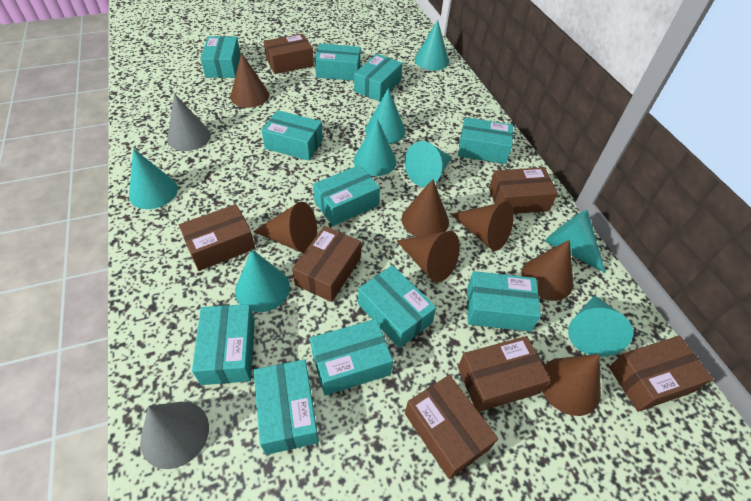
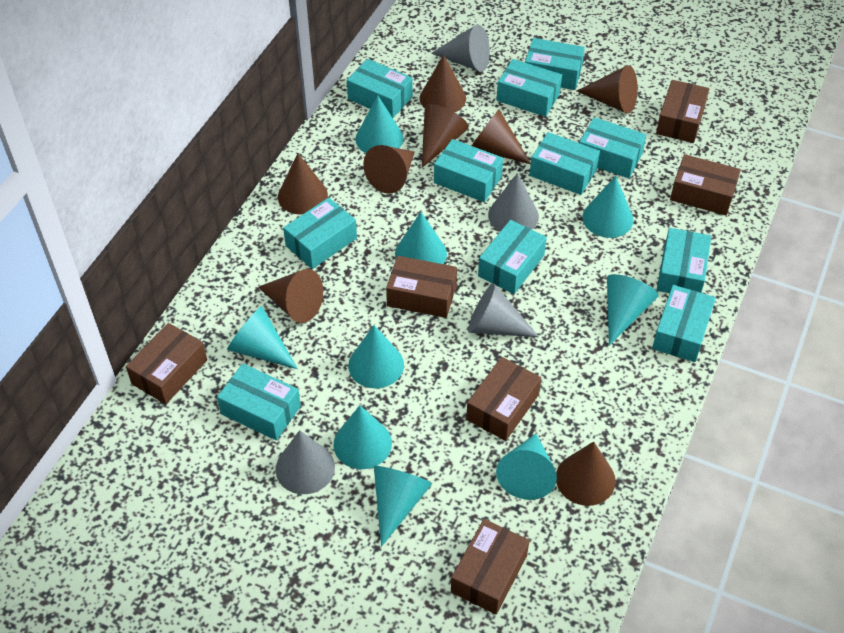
brown box: [179,204,256,271] [264,34,314,74] [292,226,361,302] [405,375,498,479] [458,336,551,412] [489,167,558,214] [609,336,713,412] = 7 -> [126,323,207,404] [386,256,457,318] [451,519,529,614] [466,357,541,441] [656,80,709,143] [670,154,741,215] = 6
brown cone: [230,53,269,108] [253,202,317,253] [396,231,460,282] [402,179,449,237] [451,201,514,251] [521,240,574,301] [542,354,601,416] = 7 -> [258,269,323,323] [278,153,328,215] [363,145,414,193] [420,55,466,112] [422,104,469,168] [472,109,531,164] [556,441,616,506] [577,65,638,114] = 8
grey cone: [140,402,209,469] [167,93,211,151] = 2 -> [276,430,335,494] [431,25,490,72] [468,283,539,337] [488,173,539,231] = 4
turquoise cone: [129,148,178,209] [235,249,290,312] [354,119,396,176] [365,88,406,144] [405,141,452,187] [415,20,449,71] [545,210,606,273] [568,295,633,357] = 8 -> [227,306,298,369] [334,405,392,469] [348,325,404,389] [355,96,404,153] [374,466,432,547] [395,212,447,264] [496,434,557,500] [582,176,633,238] [607,274,659,346] = 9

